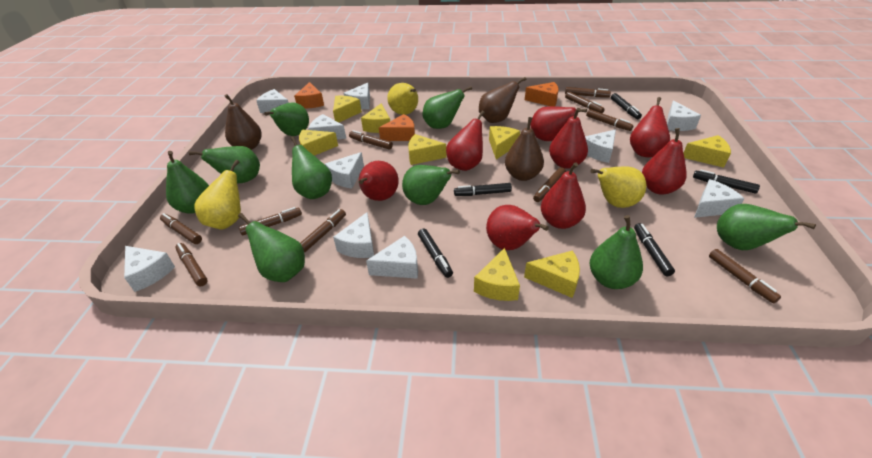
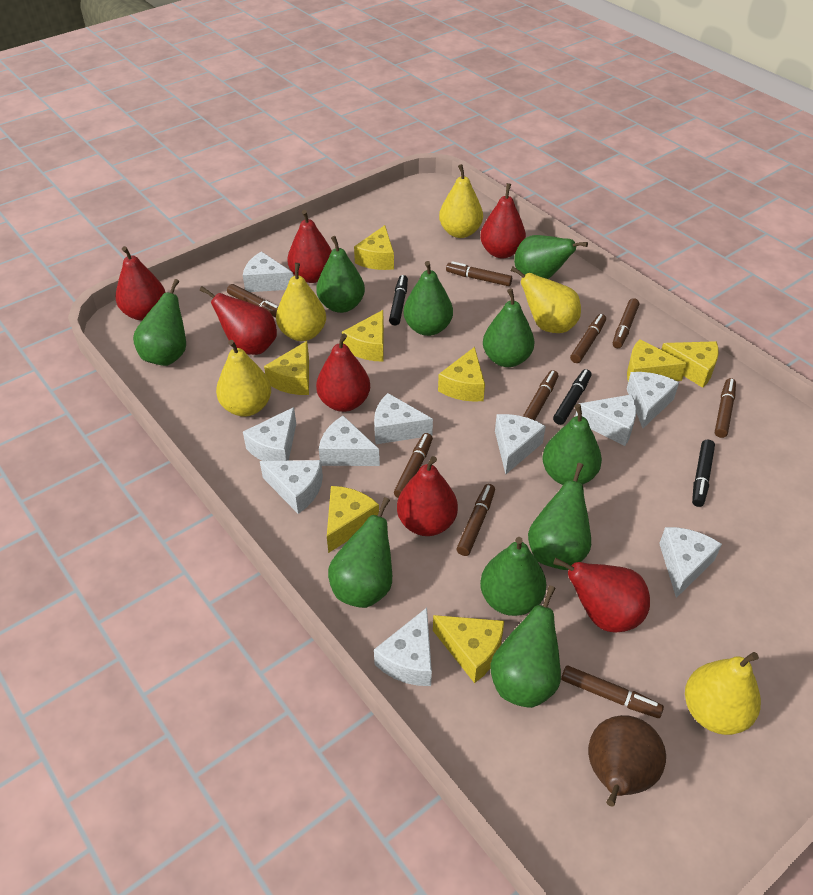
black marker: [418,228,453,278] [454,183,512,196] [611,93,642,119] [634,223,675,276] [693,170,760,194] = 5 -> [389,275,408,326] [553,369,591,425] [692,439,715,507] = 3
brown marker: [160,213,202,244] [175,243,208,286] [239,207,302,235] [300,209,346,252] [349,130,393,150] [533,167,566,202] [565,87,611,98] [565,92,605,113] [586,109,634,131] [709,249,781,303] = 10 -> [227,284,278,317] [394,433,433,498] [446,261,512,286] [456,484,495,556] [523,370,558,420] [561,665,664,718] [570,314,606,363] [613,298,639,348] [715,378,736,438] = 9
brown pear: [224,94,262,150] [479,77,526,123] [505,117,544,181] = 3 -> [588,715,666,807] = 1
green pear: [166,151,209,214] [189,146,260,183] [238,213,305,282] [264,102,309,136] [291,136,332,199] [402,165,460,205] [423,86,472,129] [590,215,643,289] [717,204,816,250] = 9 -> [133,279,186,366] [316,236,365,313] [328,497,392,608] [404,261,453,336] [480,537,546,616] [483,288,535,367] [490,585,561,708] [514,235,588,279] [528,463,591,570] [542,404,602,485] = 10
orange cheese: [294,82,324,108] [379,114,415,141] [525,82,559,107] = 3 -> none = 0
red pear: [359,161,399,201] [446,111,485,171] [486,205,549,250] [530,106,587,141] [541,162,586,229] [549,108,588,169] [630,97,670,157] [642,128,687,195] = 8 -> [116,246,166,320] [200,286,277,355] [287,210,332,283] [316,334,370,412] [397,456,458,536] [480,183,526,258] [553,558,650,632] = 7
yellow pear: [194,160,241,229] [387,83,418,115] [590,166,646,208] = 3 -> [216,340,271,417] [276,263,326,341] [439,164,483,238] [510,267,581,333] [685,652,761,735] = 5

